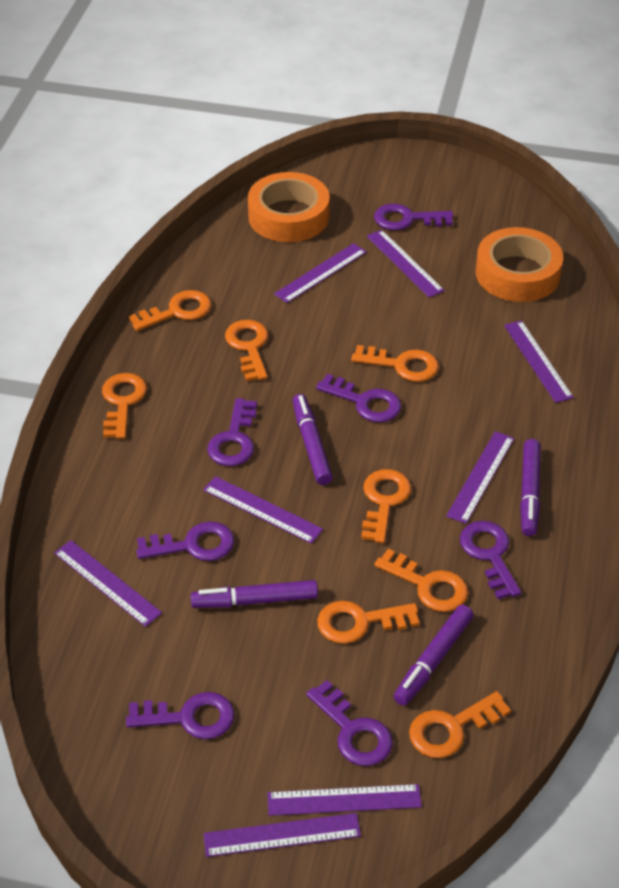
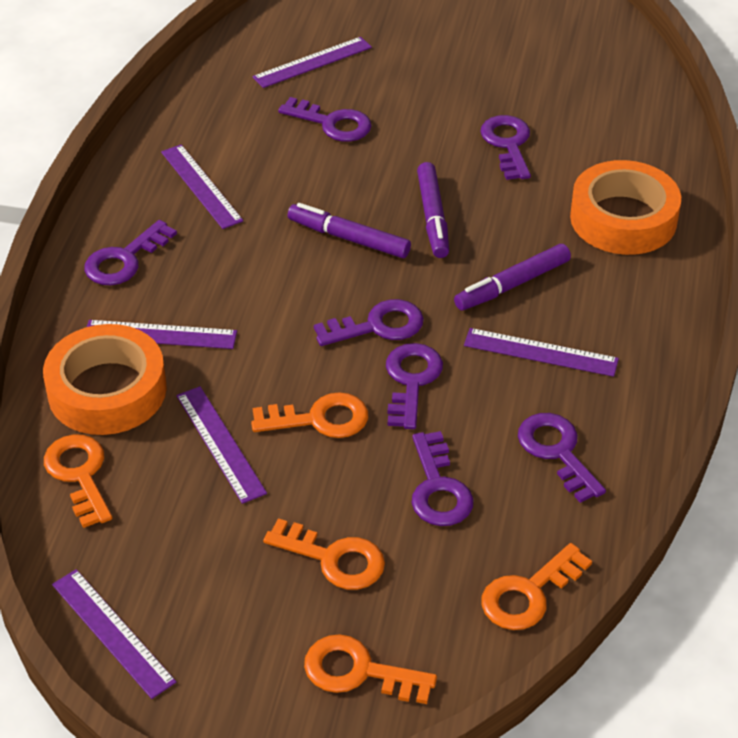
orange key: [102,373,147,439] [129,290,211,331] [225,320,268,381] [317,601,419,644] [351,345,439,382] [361,469,411,543] [374,549,468,612] [409,691,511,758] = 8 -> [44,434,112,528] [251,392,368,438] [263,518,385,590] [304,634,437,704] [481,543,592,630] = 5
purple marker: [191,580,318,608] [293,394,333,485] [393,605,473,706] [520,439,541,536] = 4 -> [288,203,411,258] [417,162,449,258] [454,244,571,310] = 3
purple ruler: [54,540,162,627] [203,476,323,544] [203,813,361,857] [267,784,422,816] [274,243,367,303] [367,230,444,297] [446,431,514,524] [504,320,574,403] = 8 -> [52,569,177,699] [87,320,237,349] [161,144,243,229] [176,386,267,504] [253,37,372,88] [464,328,619,377] = 6

